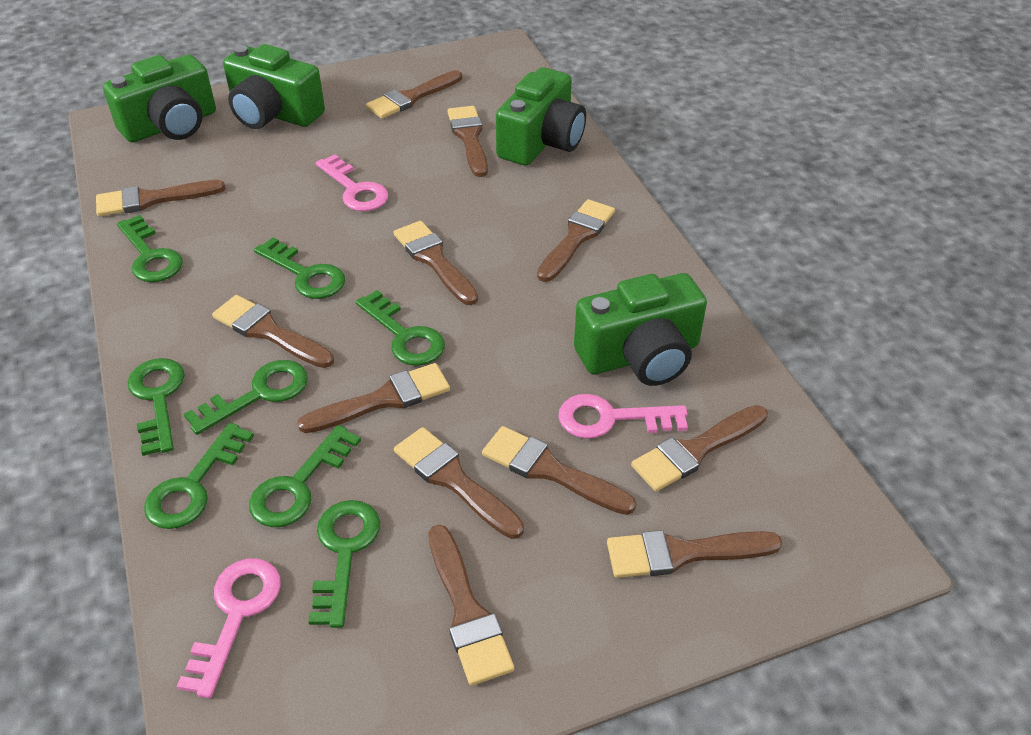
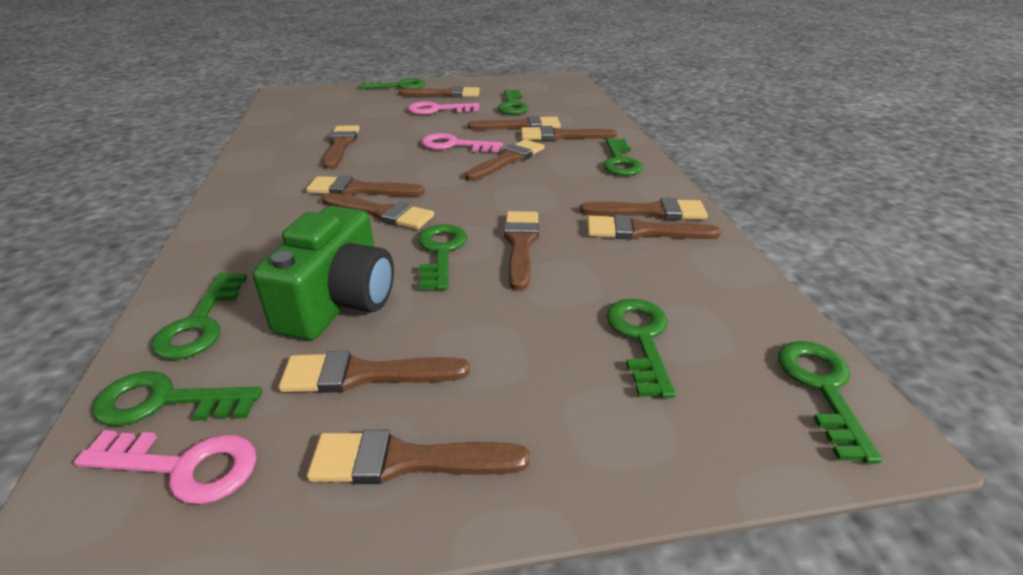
green camera: [103,54,216,142] [223,44,325,129] [496,67,586,166] [574,273,707,386] = 4 -> [253,206,394,340] = 1

